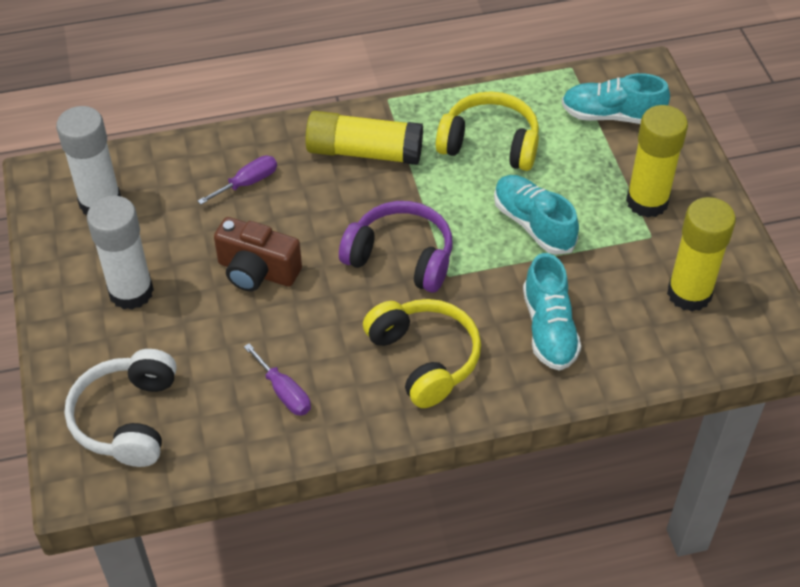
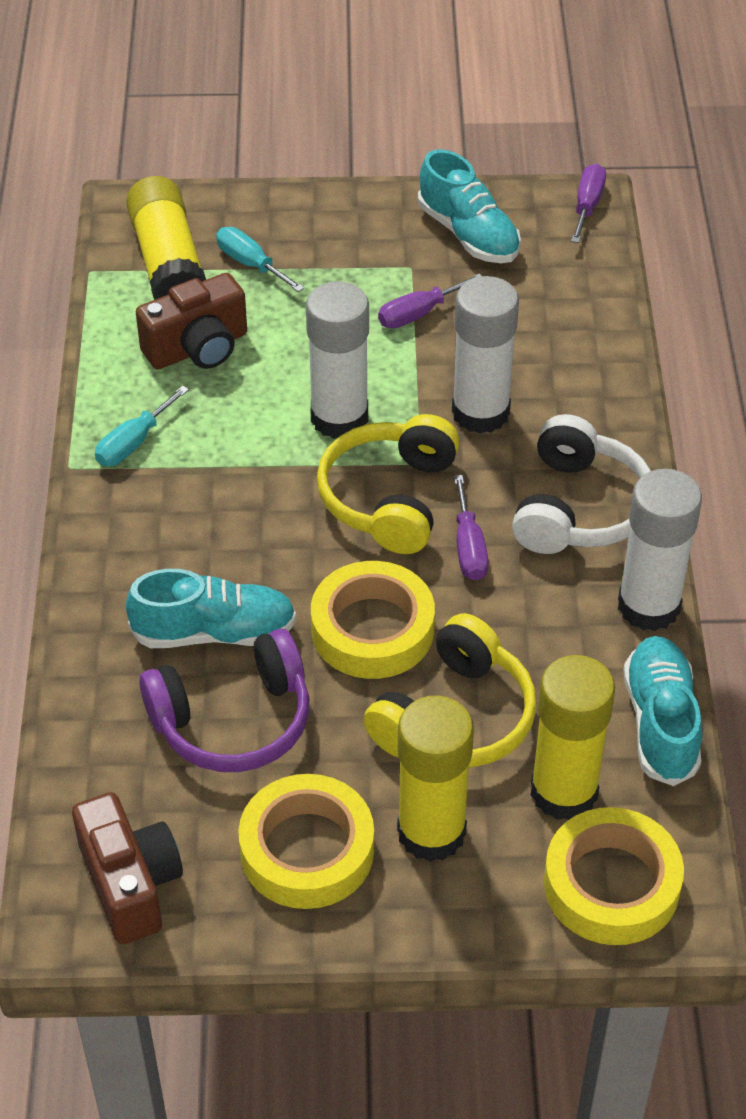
brown camera: [214,217,302,291] = 1 -> [72,792,183,944] [136,273,247,369] = 2
purple screwdriver: [198,156,277,205] [244,344,311,416] = 2 -> [378,273,482,329] [454,475,489,580] [571,164,606,243] = 3
turquoise screwdriver: none = 0 -> [95,386,189,466] [216,227,304,292] = 2
white glue stick: [56,106,121,215] [87,196,154,310] = 2 -> [306,281,369,439] [452,276,519,434] [618,469,702,631] = 3
yellow tape: none = 0 -> [238,774,374,909] [311,561,435,679] [544,807,684,945] = 3

